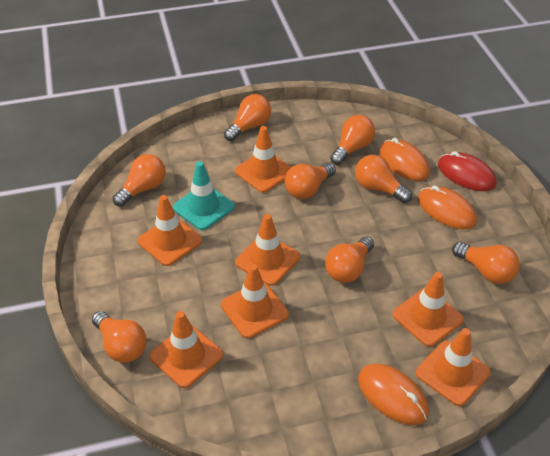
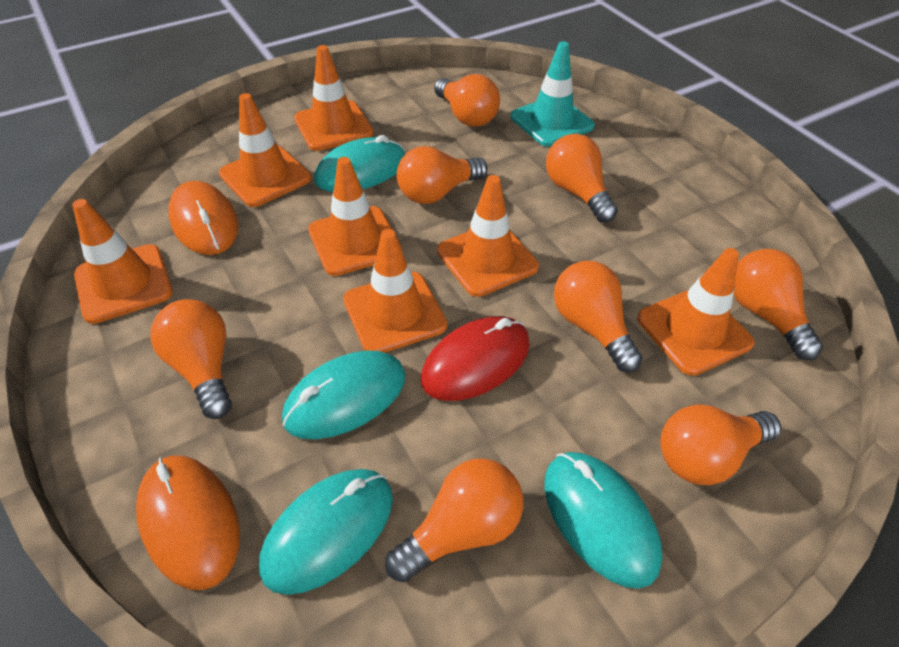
orange mouse: [358,364,429,425] [380,138,430,181] [418,185,477,229] = 3 -> [136,455,240,590] [168,181,238,255] = 2
turquoise mouse: none = 0 -> [259,469,393,595] [282,350,405,439] [314,135,405,192] [544,452,662,589] = 4

